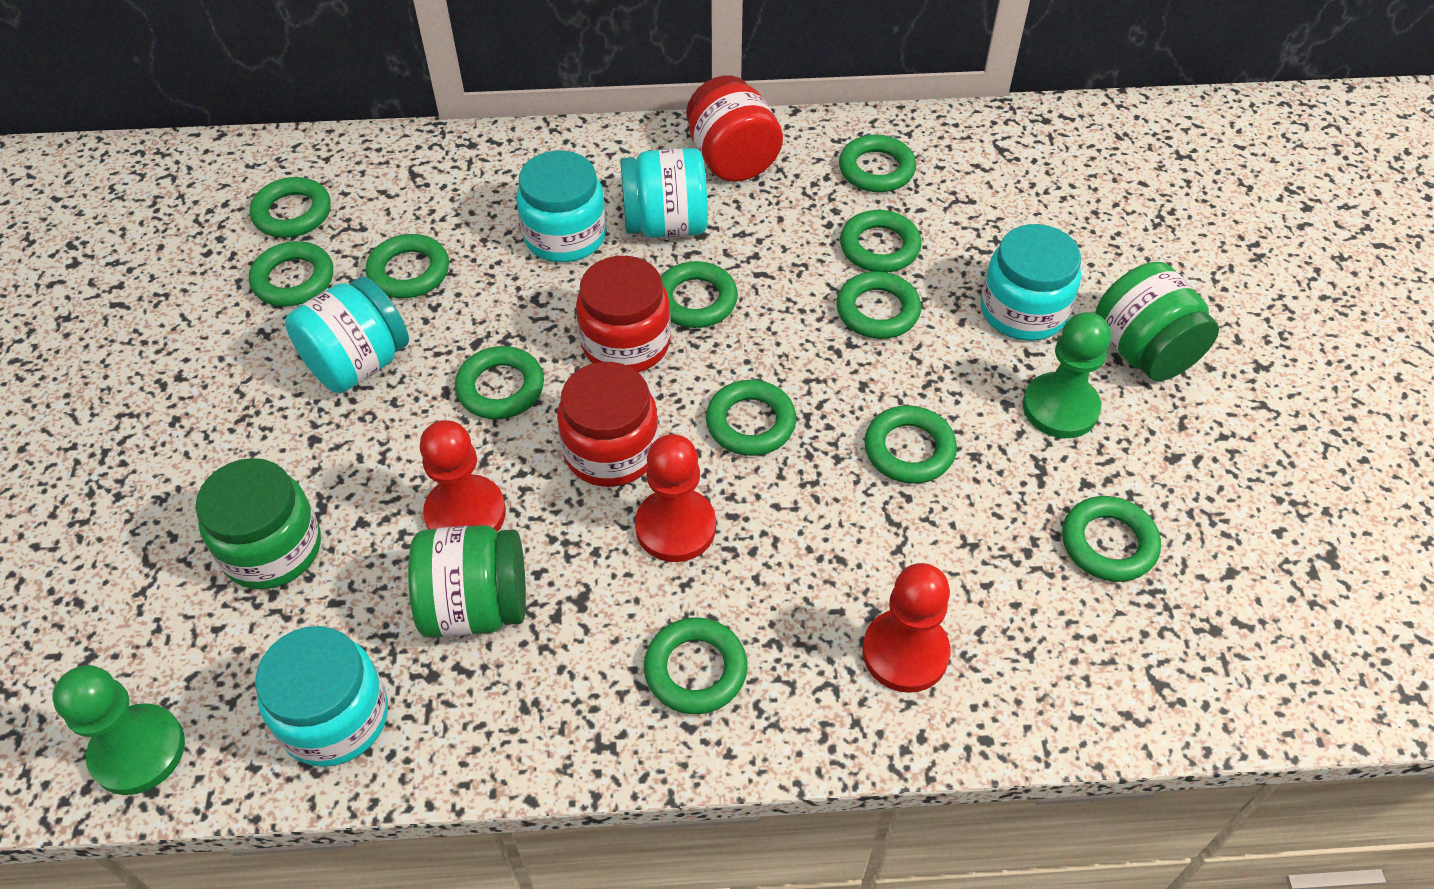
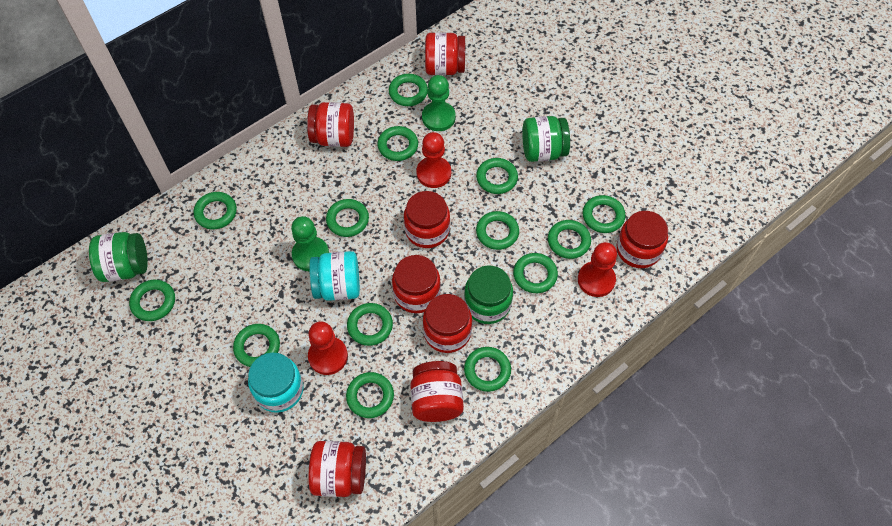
green ring: [249,241,333,306] [250,177,331,238] [366,234,449,298] [455,346,544,419] [644,617,748,714] [661,261,738,328] [706,380,796,456] [836,271,921,339] [839,135,916,192] [840,210,922,272] [864,405,957,484] [1062,496,1161,582] = 12 -> [129,280,175,321] [194,192,237,229] [233,324,280,367] [326,199,369,237] [346,372,394,418] [347,303,393,346] [378,126,418,161] [389,74,428,106] [464,347,511,392] [476,158,518,194] [476,211,519,250] [513,253,558,293] [548,220,591,259] [583,195,626,233] = 14
red jar: [557,362,659,487] [576,256,671,372] [686,75,783,182] = 3 -> [307,102,354,147] [308,441,366,497] [392,255,441,313] [404,191,450,248] [410,361,464,422] [423,294,472,353] [425,32,465,75] [617,211,668,268] = 8
turquoise jar: [255,626,388,767] [285,276,409,393] [516,150,606,262] [620,148,708,238] [981,224,1081,341] = 5 -> [248,353,304,413] [309,251,360,301] = 2

